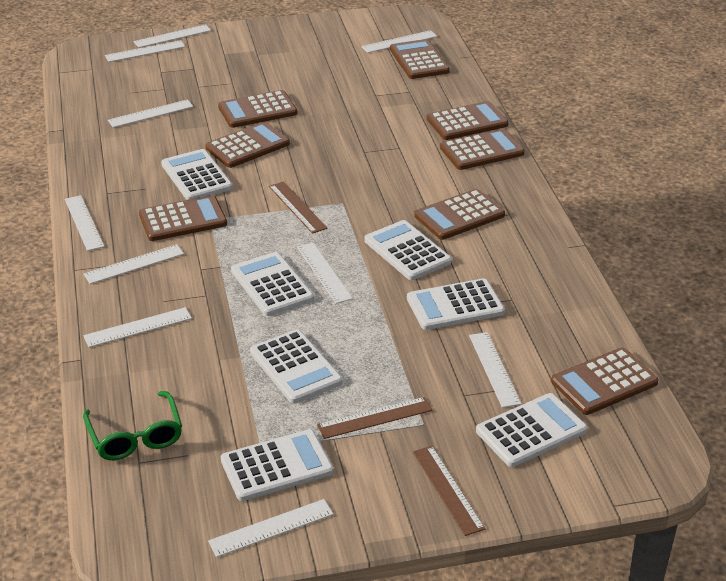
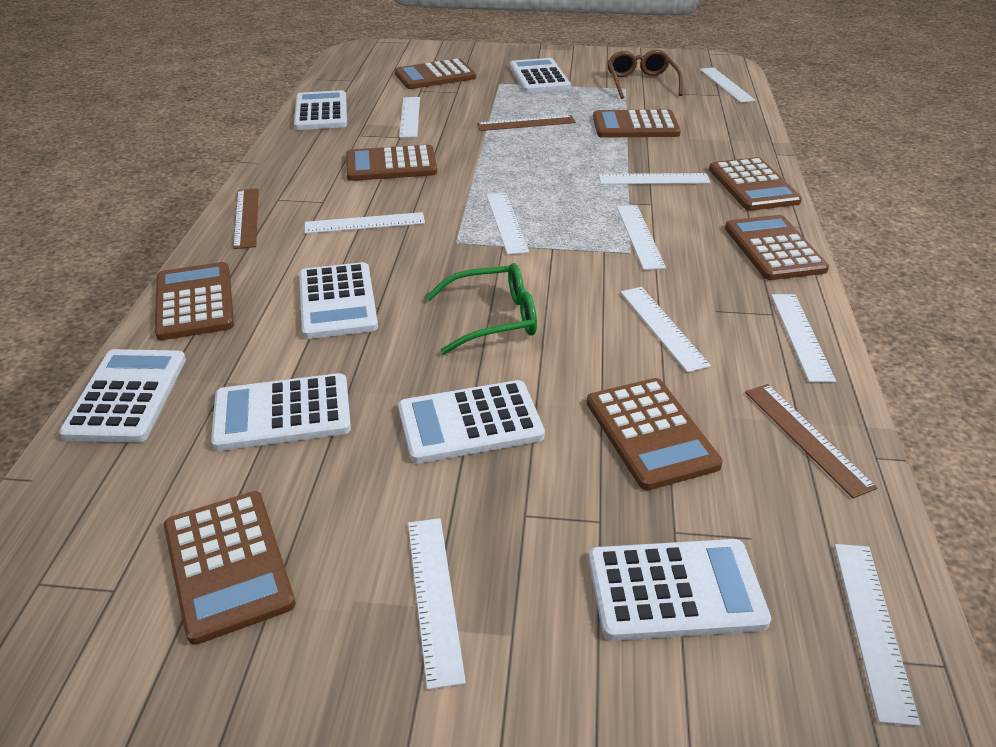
brown glasses: none = 0 -> [607,50,683,99] = 1

